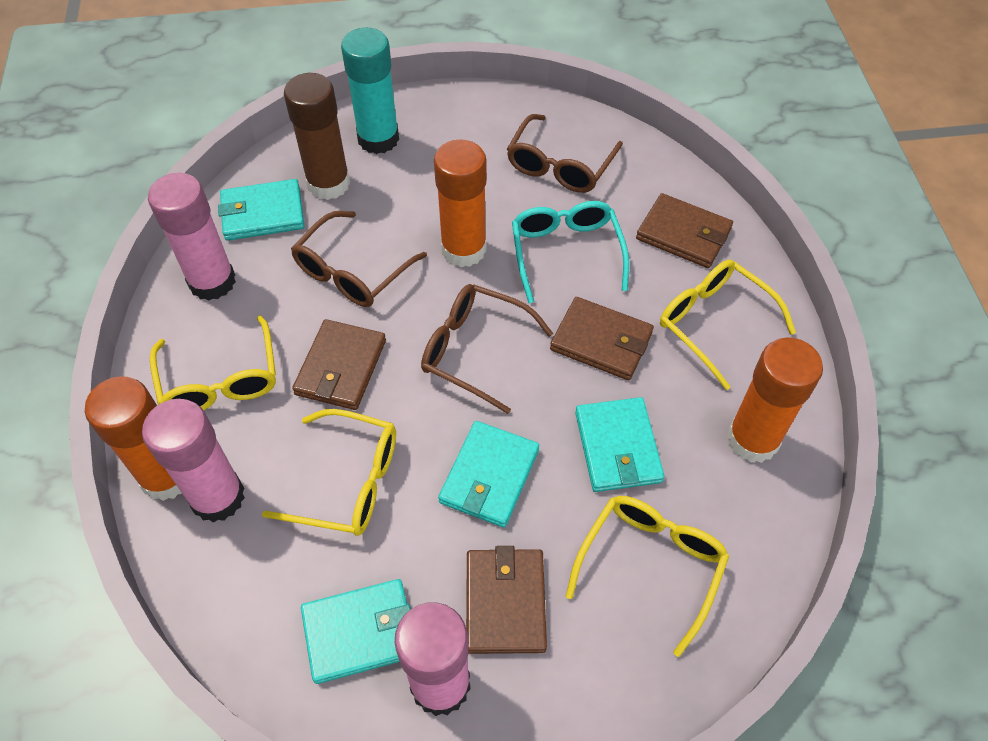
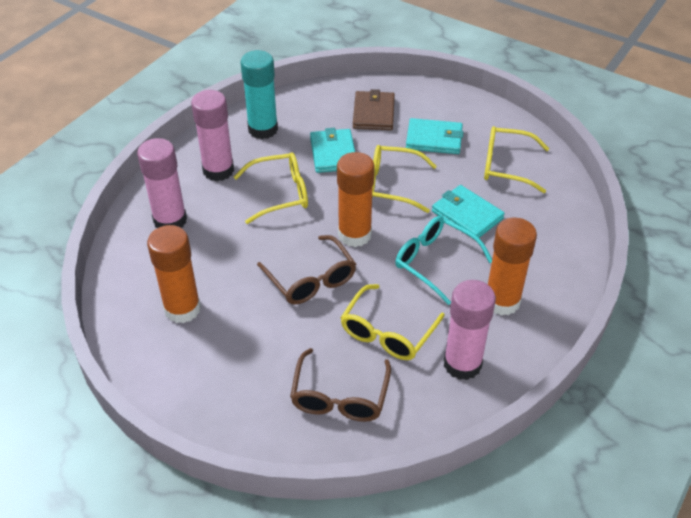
brown glasses: [291,211,427,307] [421,284,553,414] [507,114,623,193] = 3 -> [257,235,356,305] [290,348,391,422] = 2
brown glue stick: [284,73,350,200] = 1 -> none = 0
brown wallet: [292,319,386,410] [466,546,547,654] [550,297,654,380] [636,193,733,268] = 4 -> [353,89,395,130] = 1
turquoise wallet: [218,179,304,241] [301,579,411,684] [438,421,539,528] [575,397,664,492] = 4 -> [310,128,355,173] [406,118,463,154] [432,185,505,238] = 3

